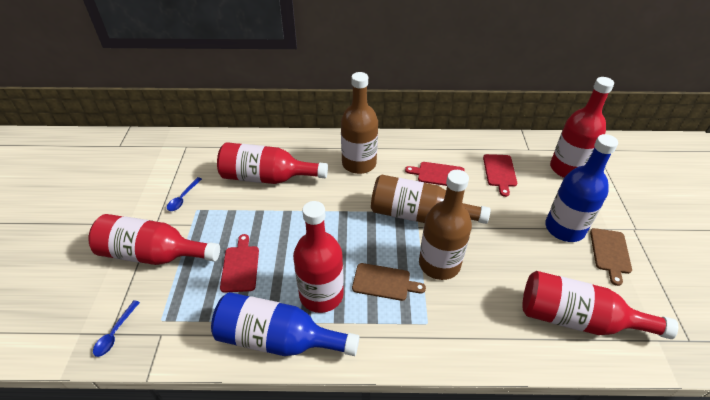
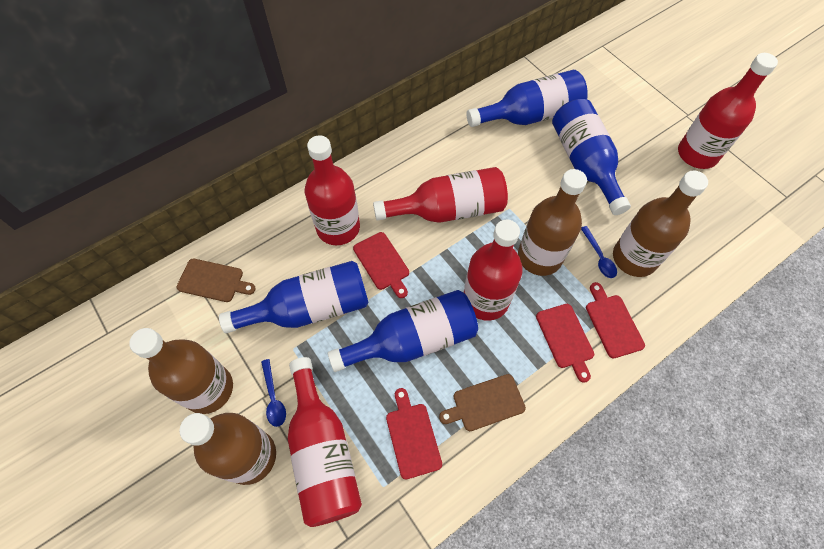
blue bottle: [211,292,359,356] [545,134,618,242] = 2 -> [219,261,368,333] [328,290,478,372] [466,70,588,127] [552,99,631,215] = 4
brown bottle: [341,72,378,174] [371,174,491,224] [419,170,472,280] = 3 -> [129,328,233,414] [180,413,276,485] [518,169,587,276] [613,170,708,277] = 4
red cutting board: [220,234,259,293] [405,162,465,186] [483,154,517,197] = 3 -> [353,232,409,298] [386,388,442,479] [536,304,594,383] [586,282,645,358] = 4

